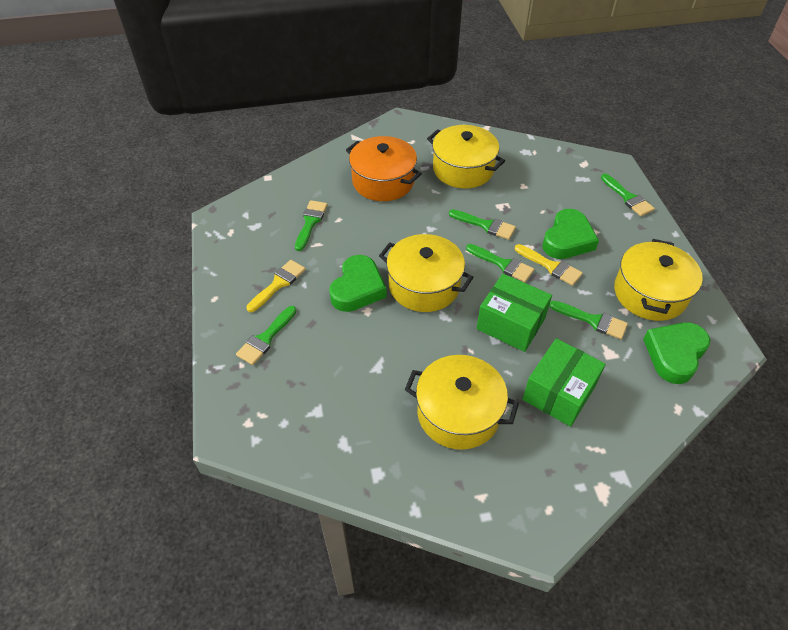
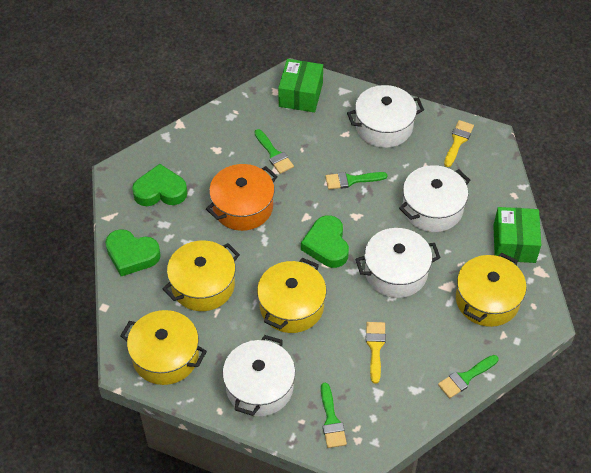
green brush: [236,306,296,365] [295,200,328,251] [449,209,516,240] [466,244,534,282] [549,301,628,339] [601,173,655,216] = 6 -> [254,129,294,174] [321,382,347,448] [325,172,388,189] [438,355,499,398] = 4
white pot: none = 0 -> [222,335,295,416] [347,85,424,148] [356,228,441,298] [399,165,470,232] = 4

